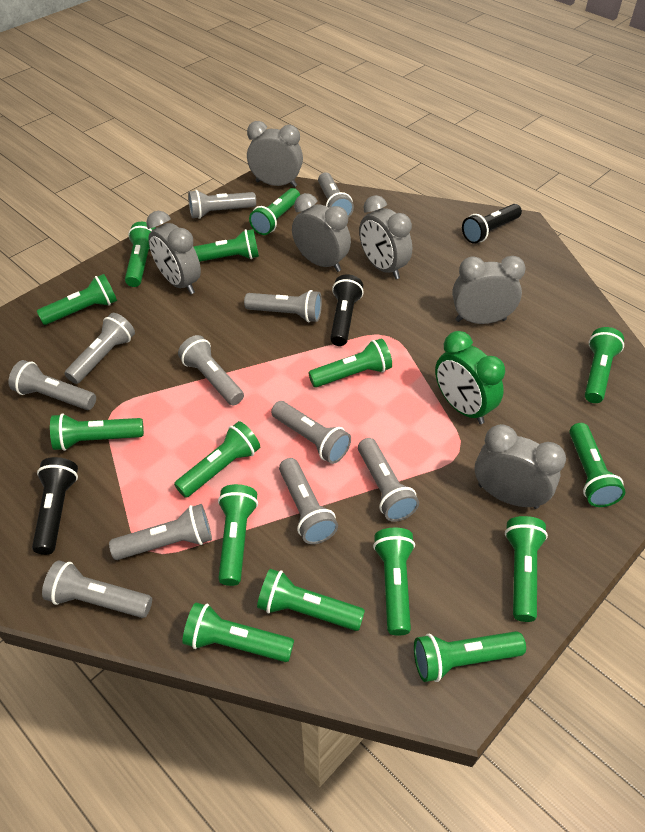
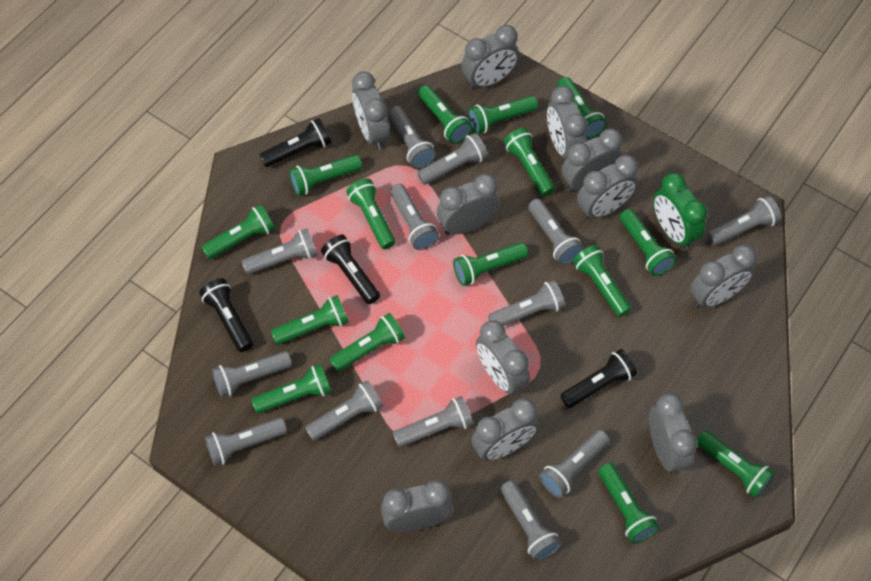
black flashlight: [32,457,78,555] [330,274,364,346] [462,204,522,244] = 3 -> [199,278,253,352] [260,118,331,167] [321,235,380,304] [560,349,637,408] = 4
grey clock: [146,211,201,294] [247,121,303,187] [292,193,351,272] [359,195,412,279] [452,256,526,324] [475,424,566,509] = 6 -> [352,72,390,150] [381,480,453,532] [437,174,500,235] [461,25,519,90] [471,398,539,461] [476,320,530,396] [547,86,588,159] [561,128,622,192] [577,155,638,220] [649,393,697,474] [690,245,757,308] = 11
grey flashlight: [8,360,96,410] [42,560,152,618] [64,313,135,384] [109,504,212,560] [178,335,244,405] [188,190,256,219] [244,290,322,322] [271,401,351,464] [279,458,338,544] [318,173,354,218] [358,438,419,522] = 11 -> [205,417,287,466] [212,351,292,398] [242,229,318,275] [305,380,383,441] [389,106,436,168] [390,184,439,250] [393,396,473,447] [417,133,488,185] [488,280,565,326] [500,480,562,561] [528,199,583,265] [539,430,610,498] [707,196,781,246] = 13

